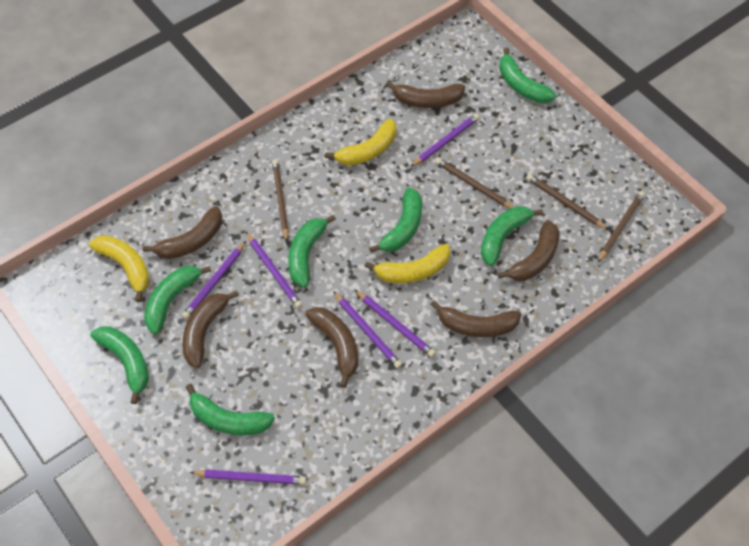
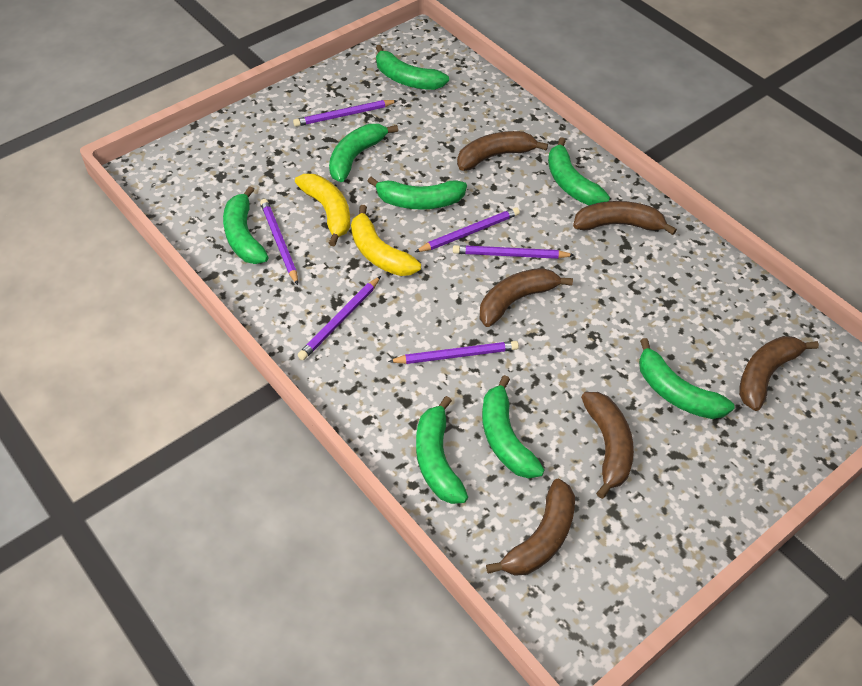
brown pencil: [272,159,289,242] [435,157,514,209] [526,174,609,230] [598,191,645,263] = 4 -> none = 0
green banana: [90,326,149,404] [144,266,211,334] [186,384,275,435] [288,215,336,287] [369,188,422,253] [481,206,543,266] [499,48,556,103] = 7 -> [223,186,269,264] [329,124,398,182] [367,177,467,210] [376,45,449,90] [416,396,468,504] [482,375,544,478] [548,137,610,205] [639,338,734,419] = 8
yellow banana: [89,235,150,302] [325,119,396,166] [364,244,451,283] = 3 -> [295,174,350,246] [351,205,421,276] = 2

